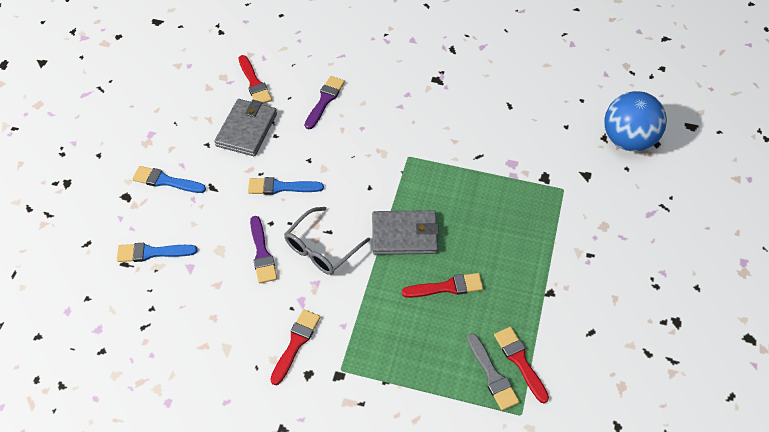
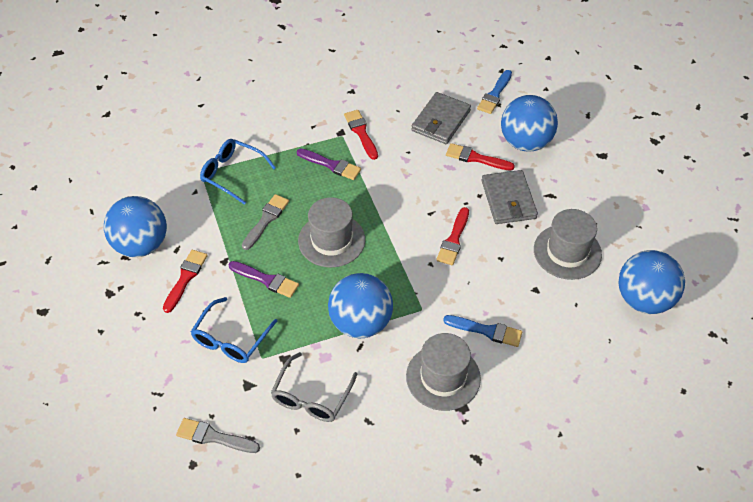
blue ball: [604,91,667,151] = 1 -> [104,196,167,257] [328,273,393,338] [501,95,558,152] [618,250,685,314] = 4
blue brush: [117,243,198,262] [132,166,206,193] [248,177,324,195] = 3 -> [443,315,522,347] [477,70,512,114] = 2
blue glasses: none = 0 -> [191,297,277,363] [200,139,276,205] = 2
grey brush: [467,333,520,411] = 1 -> [176,418,260,453] [242,194,289,250] = 2
grey hat: none = 0 -> [298,197,365,267] [406,333,481,411] [534,209,602,280] = 3

